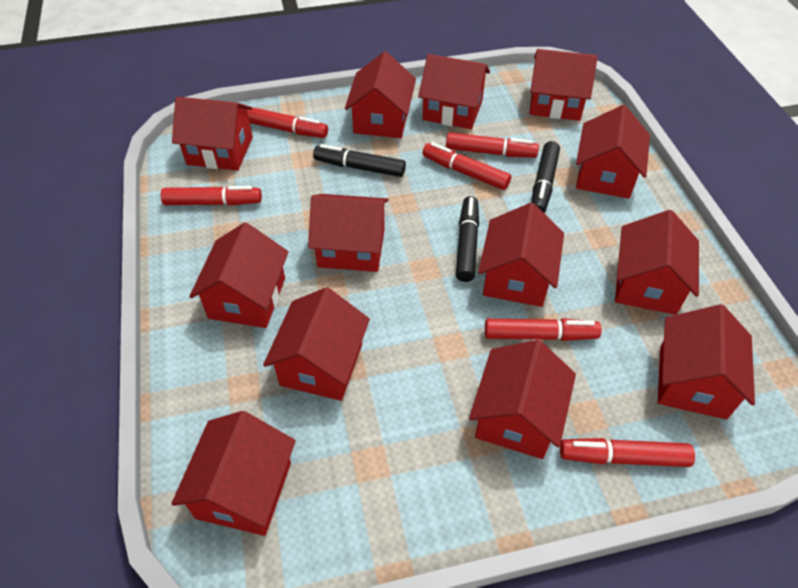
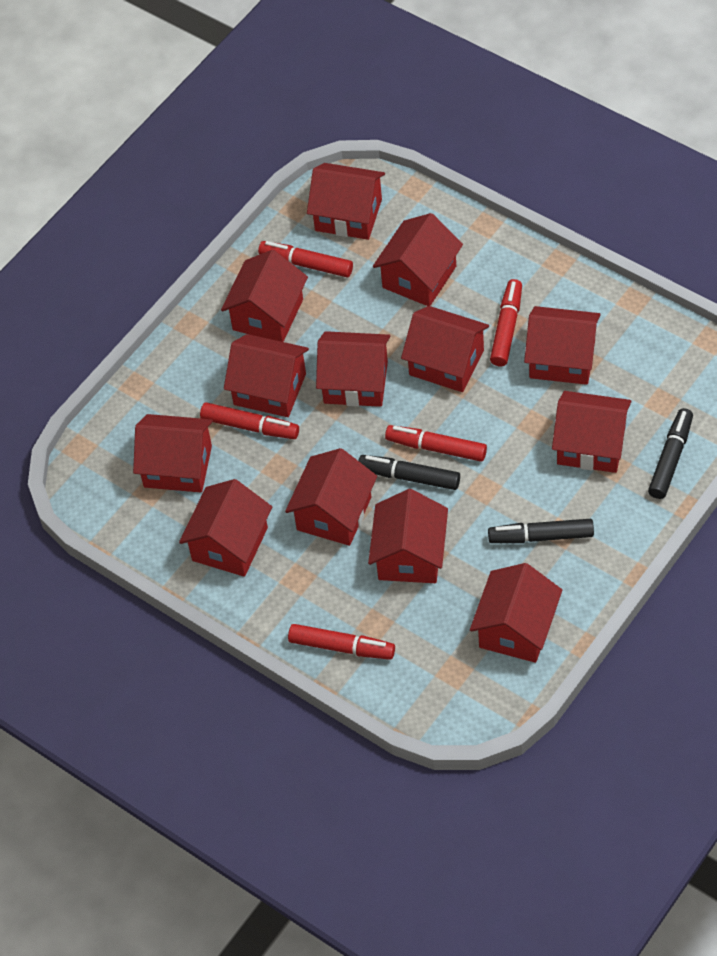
red marker: [161,186,262,206] [245,107,328,138] [422,142,511,190] [446,133,539,158] [485,318,602,341] [560,438,695,467] = 6 -> [200,402,299,439] [258,241,353,277] [288,624,395,660] [385,425,487,462] [490,279,522,366] = 5

